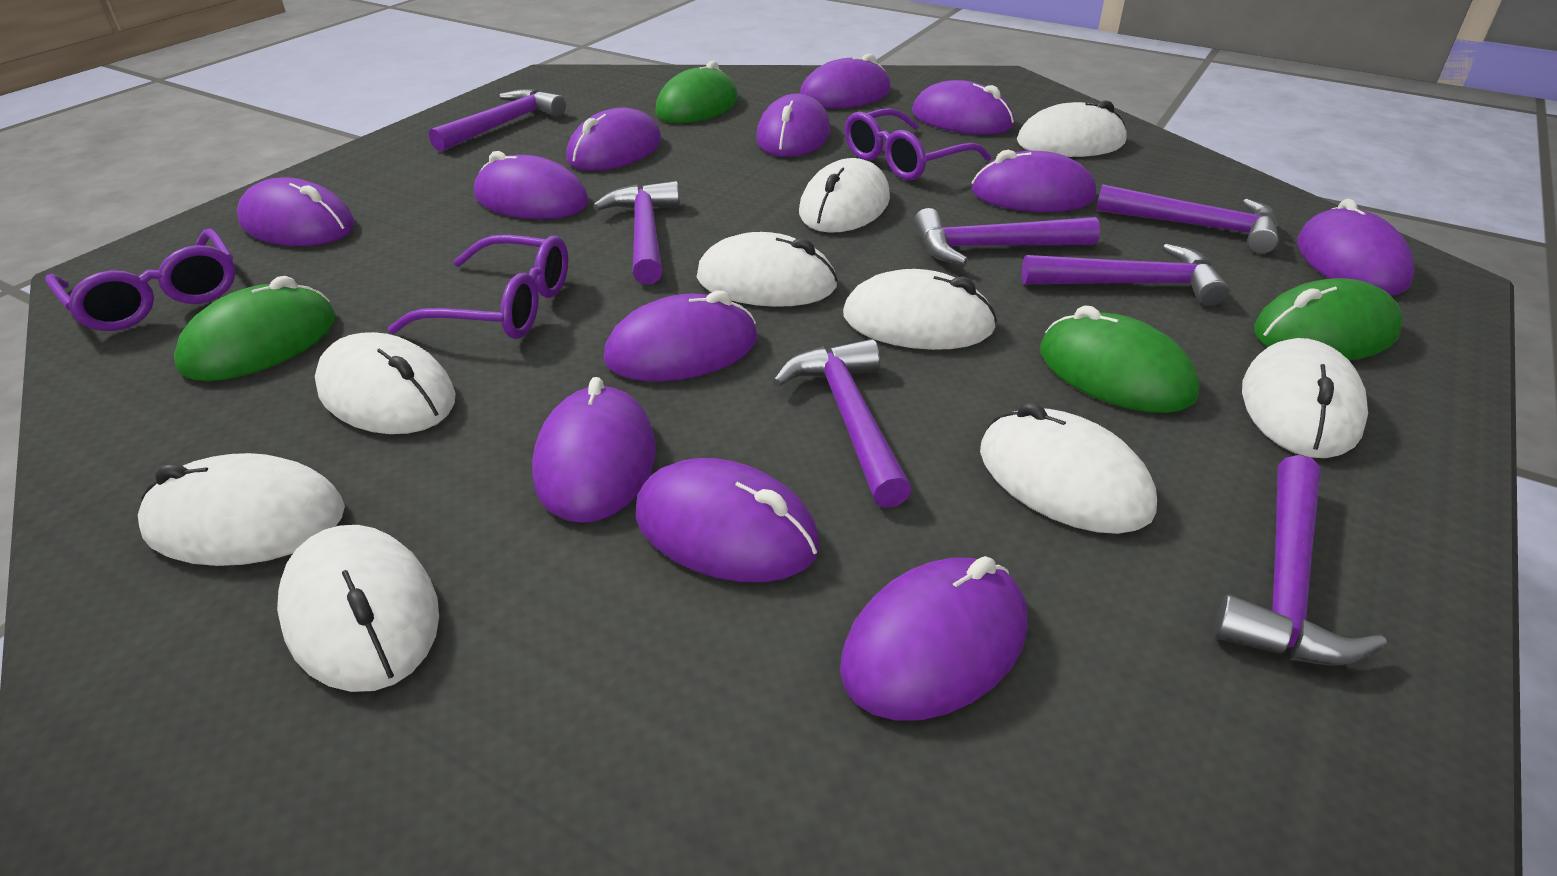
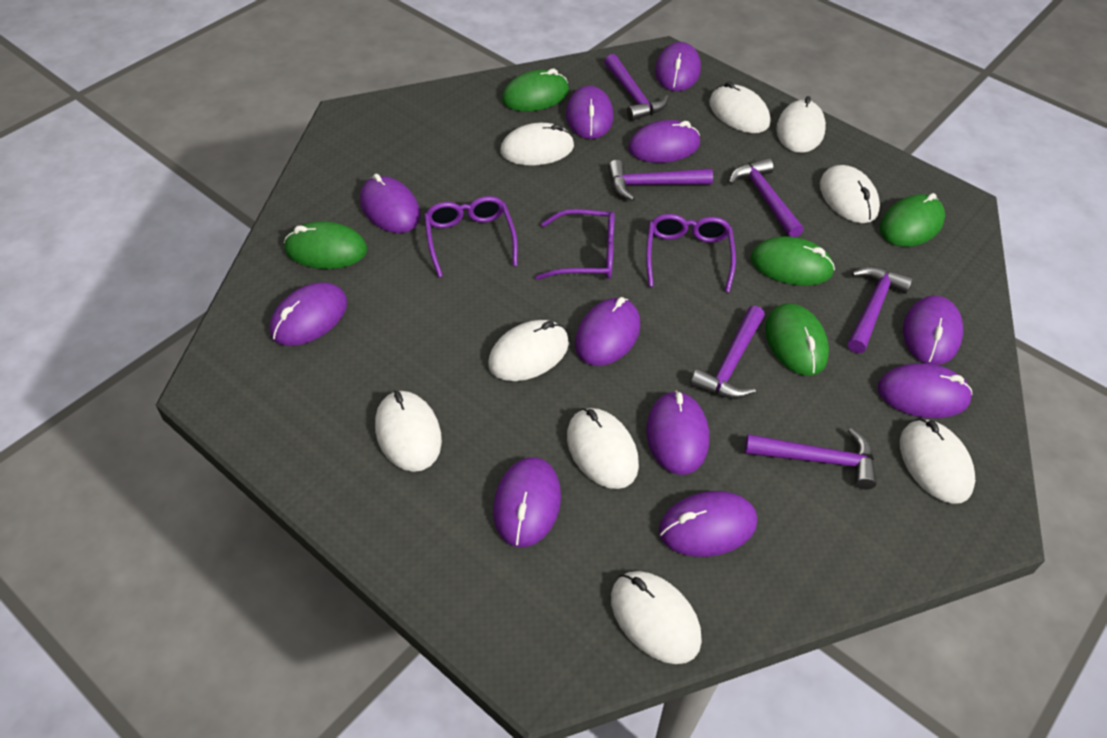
green mouse: [174,276,335,381] [656,61,738,123] [1040,305,1200,413] [1254,278,1403,360] = 4 -> [284,221,367,269] [502,69,569,112] [751,236,835,286] [765,303,829,375] [880,193,945,247] = 5
purple hammer: [429,89,566,152] [593,181,680,285] [773,339,911,508] [913,208,1100,265] [1022,243,1229,307] [1096,184,1279,254] [1214,455,1387,665] = 7 -> [604,54,669,121] [608,160,713,201] [690,306,765,399] [728,158,804,237] [745,428,877,489] [848,267,913,353] = 6
purple mouse: [237,177,355,246] [474,151,588,219] [532,377,656,523] [566,108,661,171] [604,291,758,382] [635,458,820,582] [756,93,830,157] [800,53,891,108] [840,556,1028,721] [912,80,1014,135] [971,150,1096,212] [1298,199,1415,296] = 12 -> [269,282,347,346] [360,174,420,233] [493,457,561,547] [566,86,614,139] [575,297,640,366] [628,120,700,163] [646,391,709,475] [655,42,701,91] [659,491,757,557] [878,363,972,418] [903,295,963,365] = 11

